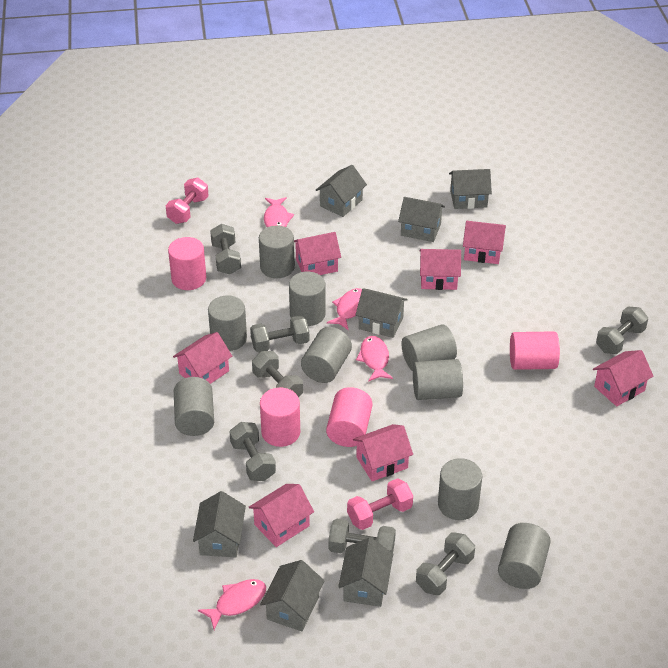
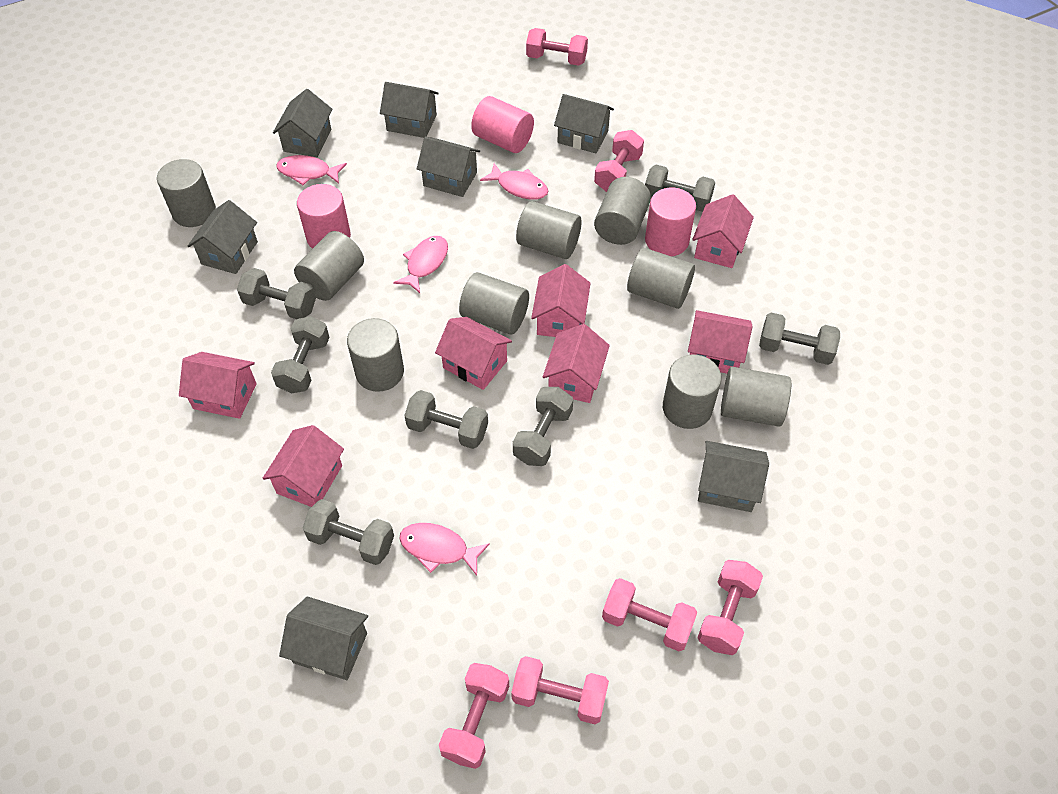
pink cylinder: [168,237,206,290] [260,388,300,447] [326,387,373,447] [510,331,560,370] = 4 -> [297,184,351,249] [471,96,534,153] [645,188,696,256] = 3
pink dumbbell: [166,178,209,224] [347,478,413,530] = 2 -> [439,663,509,769] [511,656,609,724] [526,28,588,66] [594,130,644,192] [602,578,697,651] [697,560,763,655] = 6

